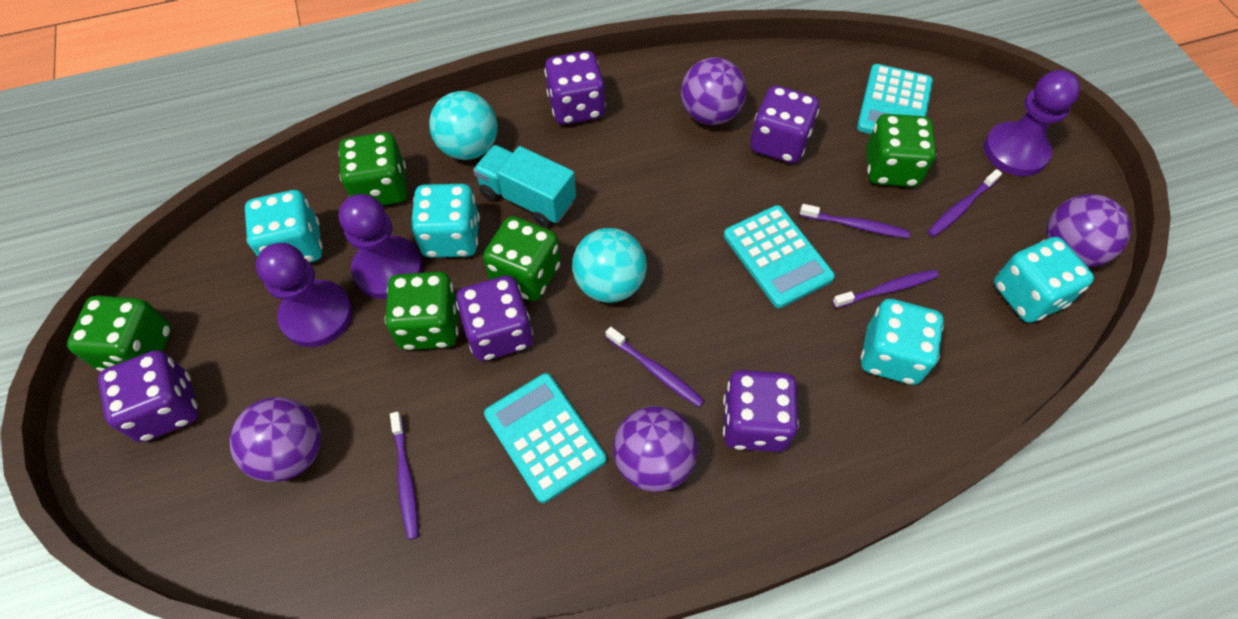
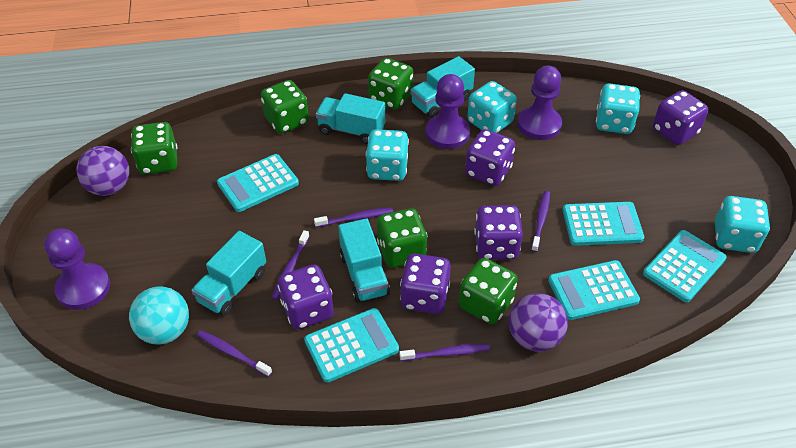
purple ball: [229,397,321,482] [613,406,698,492] [681,57,746,125] [1046,194,1131,267] = 4 -> [77,146,129,196] [509,293,568,352] = 2
turquoise ball: [429,91,498,160] [572,228,647,303] = 2 -> [129,287,189,344] = 1
turquoise calculator: [484,373,606,503] [724,205,835,308] [857,64,933,134] = 3 -> [217,154,299,212] [304,308,399,383] [548,260,640,320] [562,202,644,246] [643,230,727,302] = 5
turquoise truck: [473,145,576,227] = 1 -> [191,231,266,316] [316,93,385,144] [338,218,390,303] [410,56,475,118] = 4

